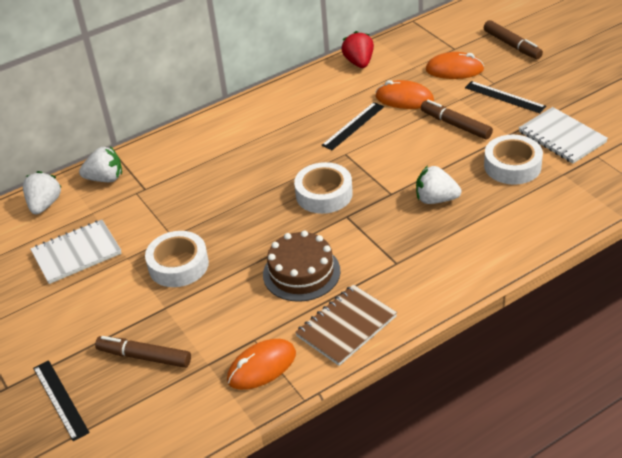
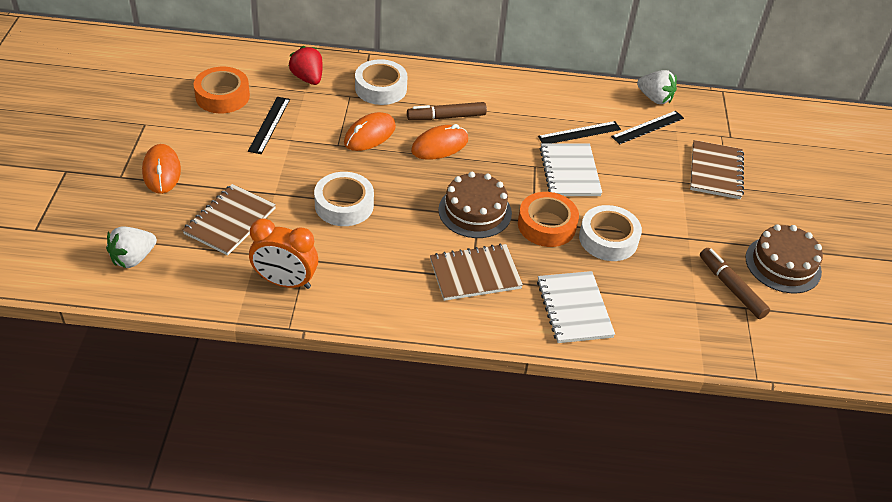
brown cake: [263,230,341,302] = 1 -> [438,172,512,238] [745,224,823,293] = 2
brown marker: [95,336,191,368] [421,100,493,139] [484,20,543,59] = 3 -> [407,102,487,120] [700,248,770,319] = 2
brown notebook: [295,285,397,366] = 1 -> [182,184,276,256] [430,244,523,301] [690,140,744,199] = 3
orange clock: none = 0 -> [249,218,318,289] = 1
orange tape: none = 0 -> [194,67,250,113] [518,192,579,247] = 2
white strawberry: [23,171,61,215] [79,146,122,182] [416,166,461,204] = 3 -> [106,226,157,268] [637,70,677,104] = 2

